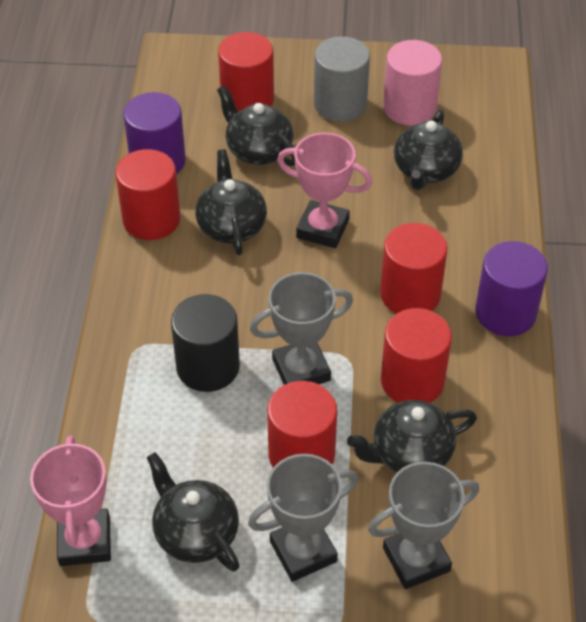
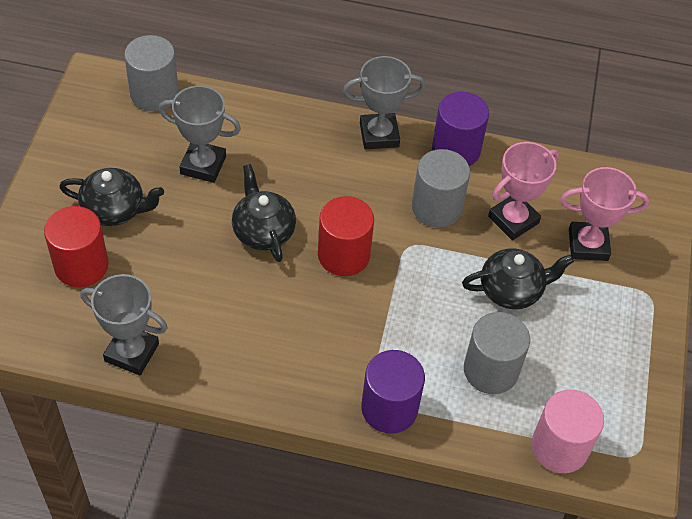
black cylinder: [171,294,240,392] = 1 -> none = 0
black teapot: [147,452,240,572] [195,149,267,255] [217,85,295,166] [347,400,477,472] [394,109,463,190] = 5 -> [59,168,164,226] [232,164,296,262] [462,248,574,309] = 3
grey cylinder: [314,36,370,122] = 1 -> [124,35,179,111] [412,149,470,228] [464,312,530,394] = 3
red cylinder: [115,149,180,240] [218,32,274,111] [267,381,337,468] [380,223,448,314] [381,308,452,403] = 5 -> [44,206,108,287] [318,196,374,276] = 2

